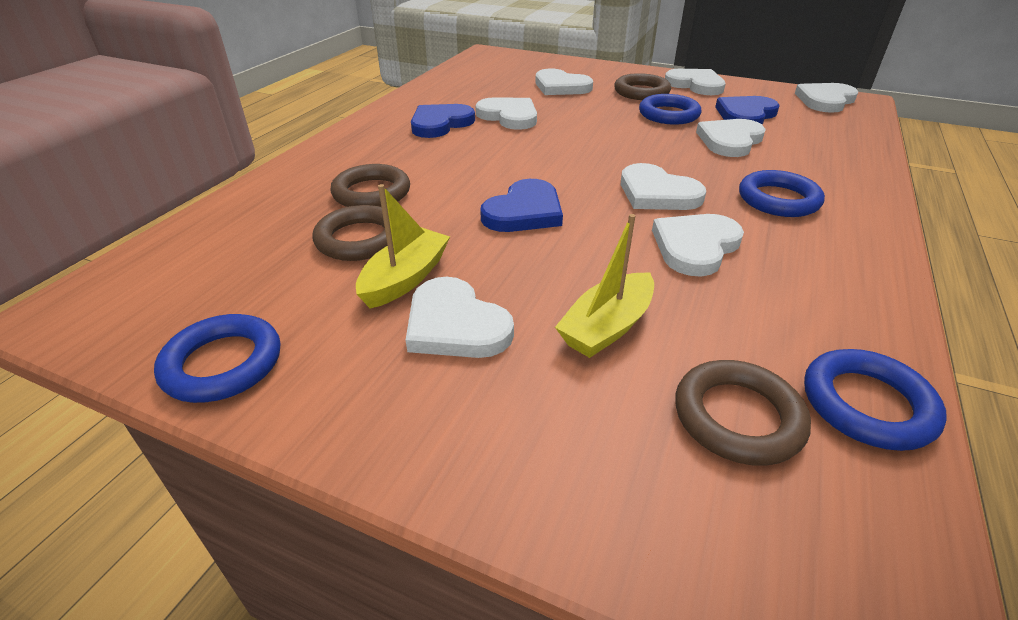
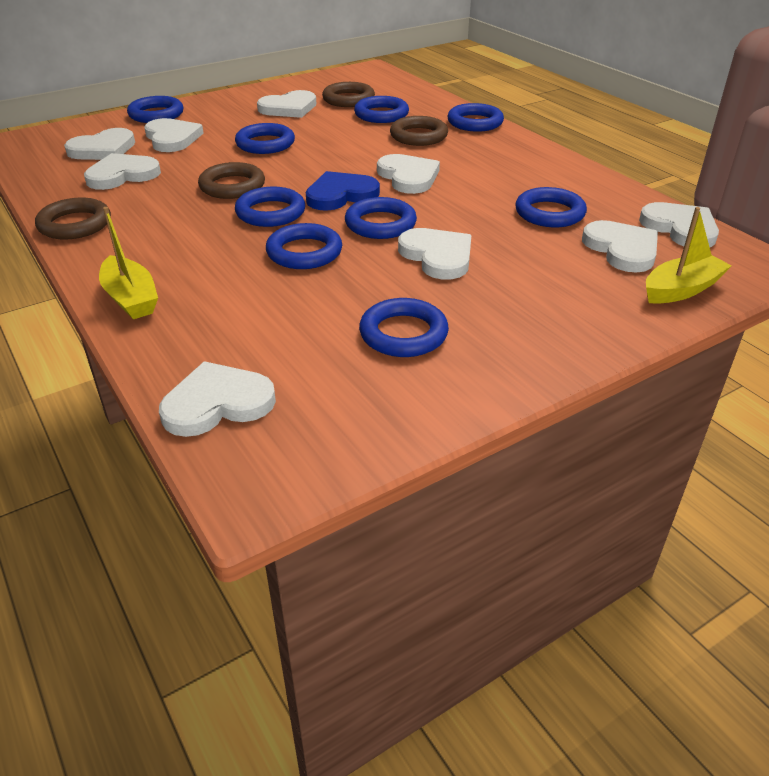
blue heart: [411,104,475,138] [480,179,563,232] [715,96,780,125] = 3 -> [306,171,380,211] = 1
blue ring: [154,314,280,403] [639,94,702,125] [739,170,825,217] [804,349,947,451] = 4 -> [127,96,184,123] [235,123,295,154] [235,186,305,227] [266,223,342,269] [345,197,417,239] [354,96,409,123] [359,298,449,357] [448,103,504,132] [515,187,587,227] = 9
white heart: [406,277,514,358] [475,97,537,130] [535,69,593,95] [621,163,706,210] [652,214,744,277] [665,69,726,95] [696,119,766,157] [795,83,858,113] = 8 -> [64,128,135,160] [84,153,161,190] [145,118,204,152] [159,361,276,437] [257,90,316,118] [377,154,440,194] [398,228,471,280] [582,220,658,273] [639,202,719,247] = 9

